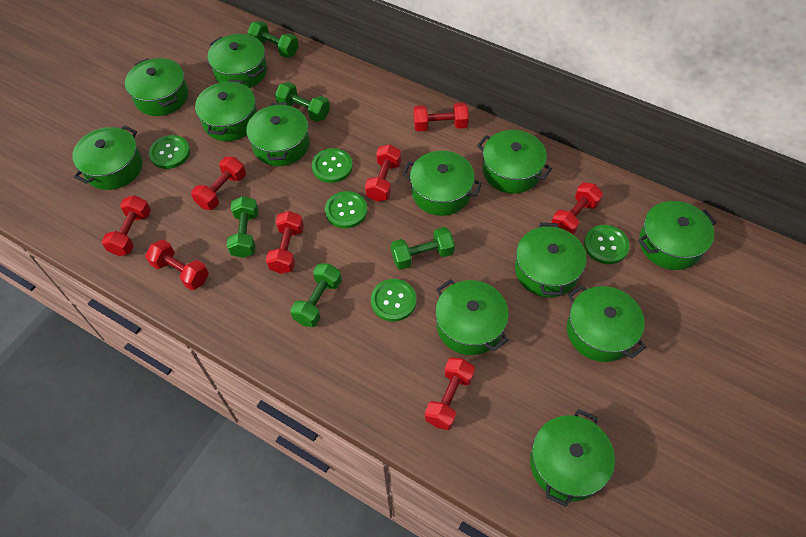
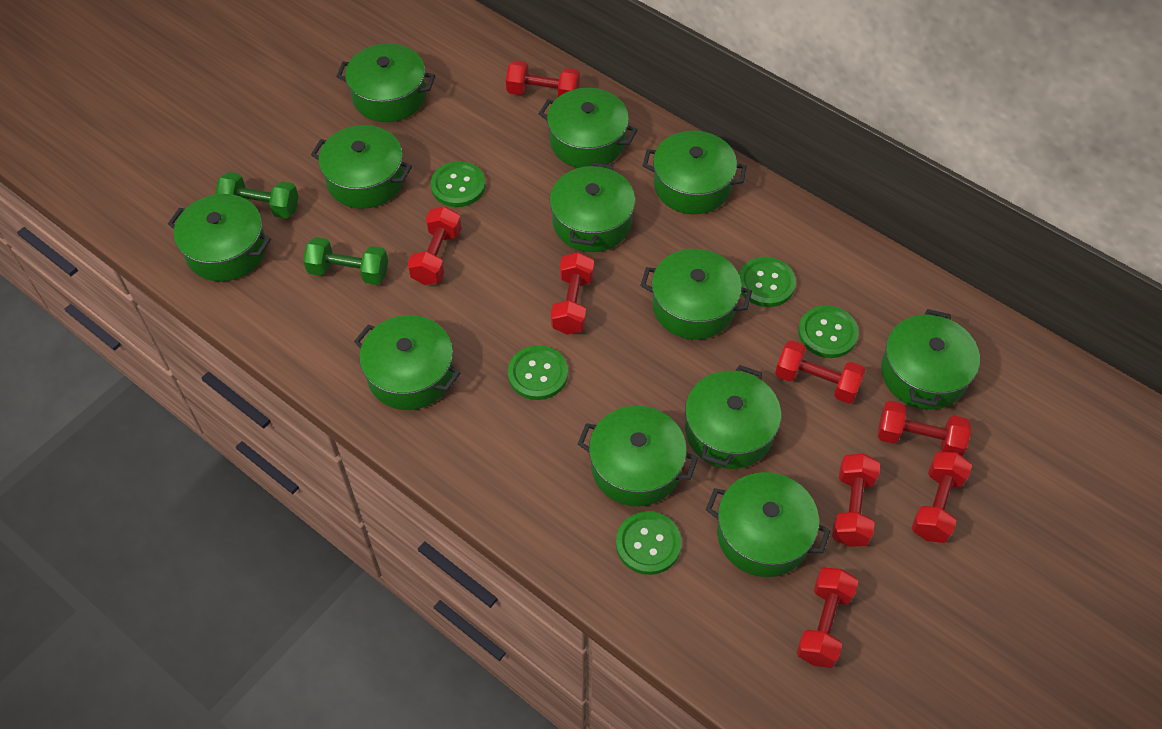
green dumbbell: [226,196,258,258] [247,21,299,58] [275,82,330,122] [290,263,342,327] [391,227,455,270] = 5 -> [215,172,299,219] [303,237,388,285] = 2

